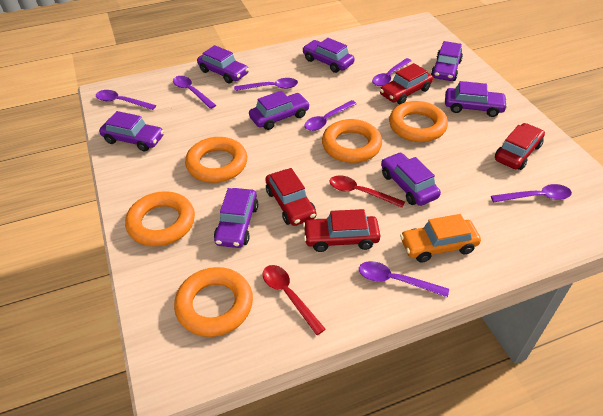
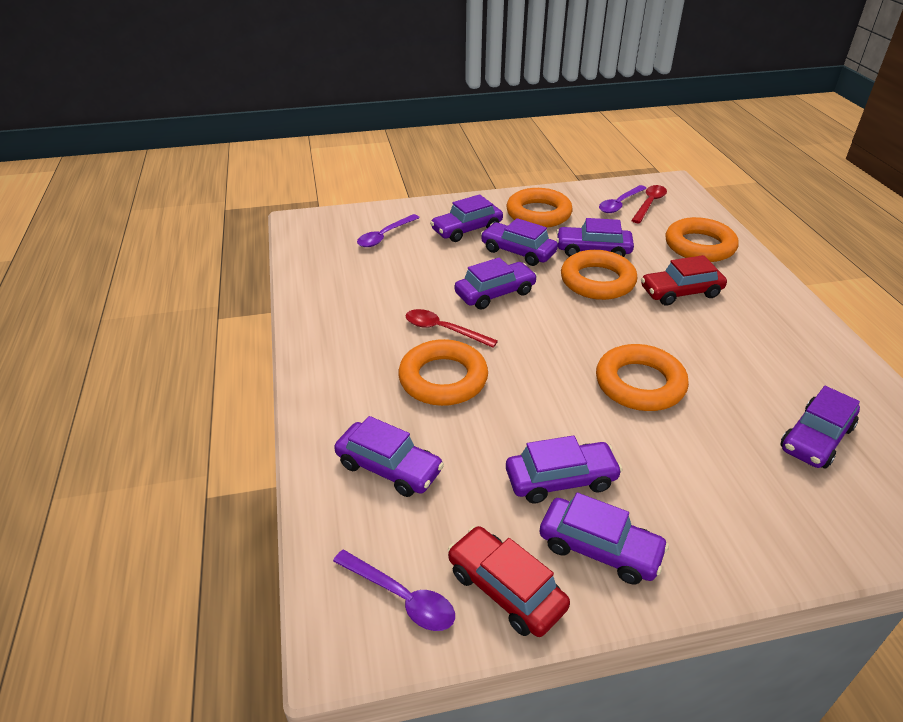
orange car: [400,214,481,263] = 1 -> none = 0
purple spoon: [96,90,156,110] [173,76,216,109] [234,78,298,91] [304,100,357,131] [359,261,449,298] [372,58,412,86] [491,184,572,203] = 7 -> [333,550,455,631] [357,214,420,247] [599,185,647,213] = 3
red car: [265,168,316,226] [303,209,380,252] [380,63,433,104] [495,123,545,170] = 4 -> [448,526,570,637] [641,255,727,306] = 2

